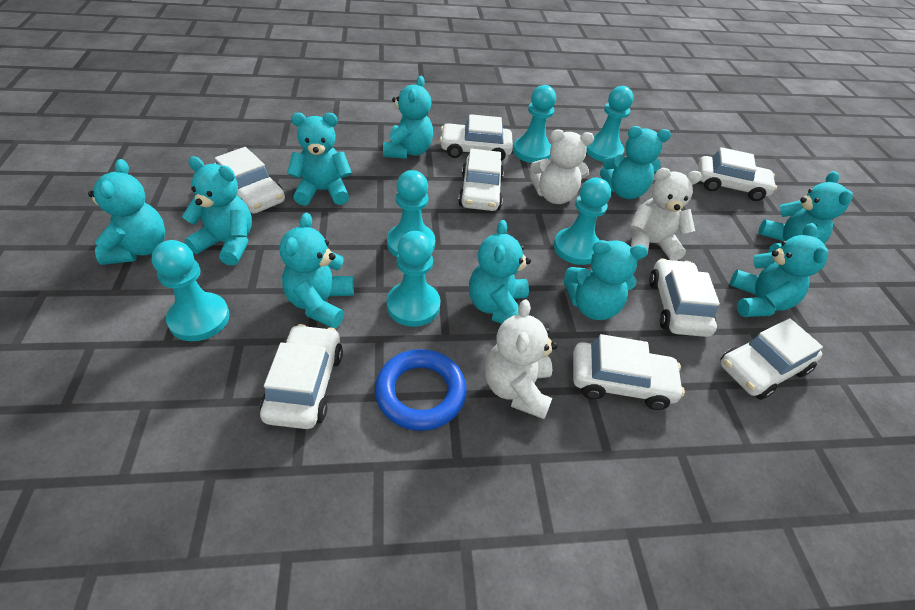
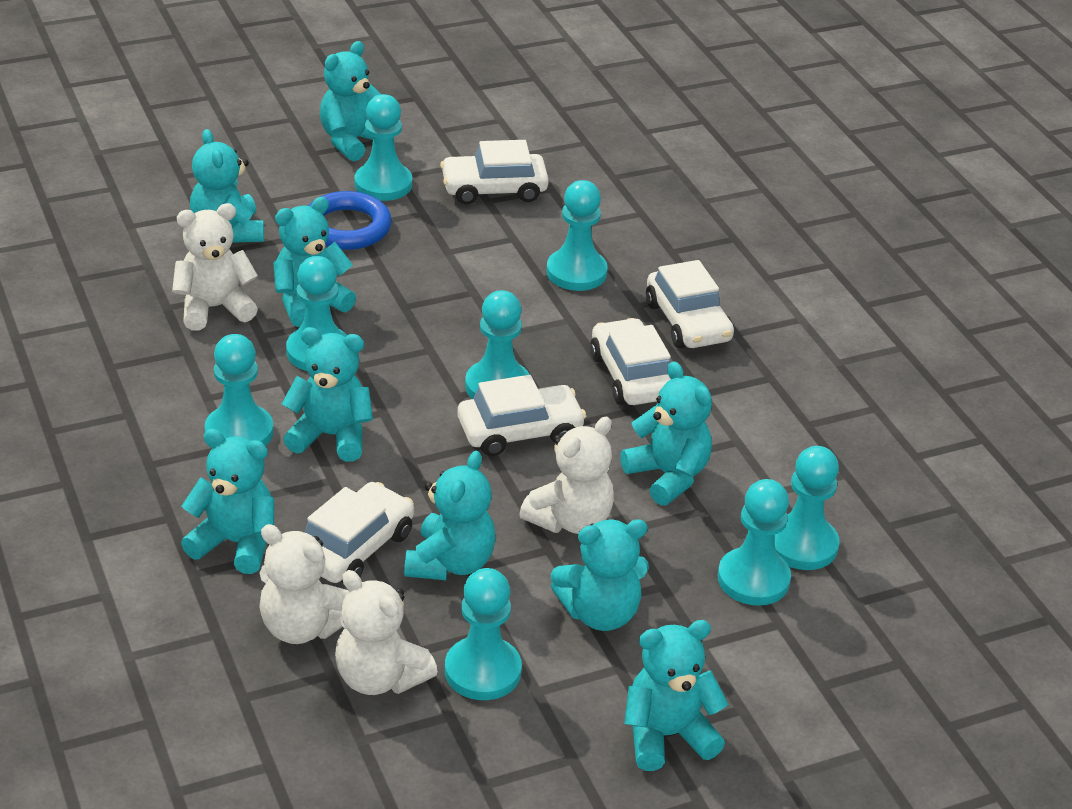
turquoise pawn: [152,240,230,341] [387,170,435,257] [387,231,441,327] [513,85,556,163] [554,177,611,265] [586,86,634,162] = 6 -> [205,334,274,446] [286,256,347,371] [354,94,412,201] [445,568,522,700] [465,290,530,399] [546,180,608,291] [718,479,791,606] [775,446,839,570] = 8
turquoise teddy bear: [88,159,165,265] [182,156,252,266] [280,213,354,328] [287,113,352,206] [383,76,433,159] [469,220,531,324] [564,240,648,320] [600,126,671,199] [730,223,828,317] [758,171,853,253] = 10 -> [181,429,274,574] [190,129,264,243] [273,197,356,327] [282,327,373,462] [320,41,380,161] [404,451,496,580] [551,519,649,631] [620,361,712,506] [624,620,728,771] = 9
white car: [214,147,285,214] [260,324,343,429] [440,114,513,161] [458,149,504,211] [573,334,685,410] [649,258,720,337] [698,147,777,201] [720,318,823,400] = 8 -> [305,482,414,583] [440,140,549,205] [458,375,586,456] [590,318,671,405] [646,260,734,349] = 5
white teddy bear: [485,299,558,419] [530,129,594,204] [630,168,702,261] = 3 -> [172,203,258,331] [259,524,349,644] [335,570,438,695] [520,417,614,534] = 4

